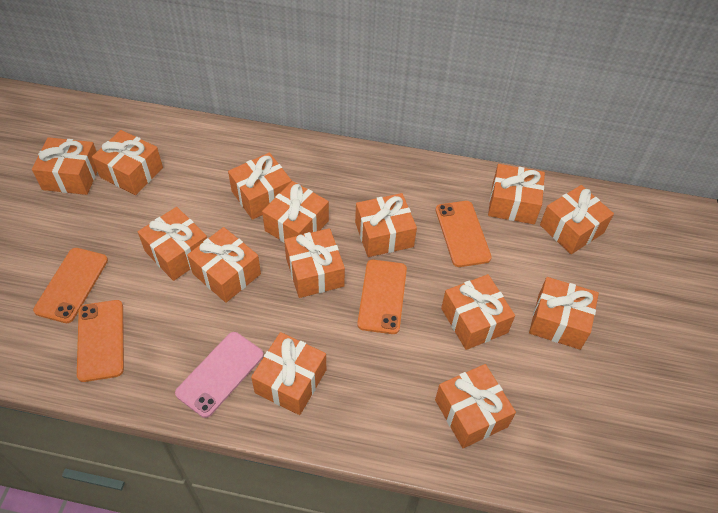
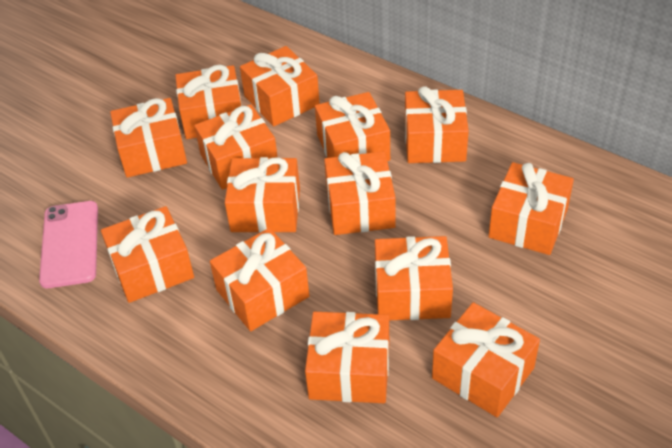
orange phone: [33,248,108,323] [77,300,124,382] [357,260,407,334] [436,201,492,267] = 4 -> none = 0

